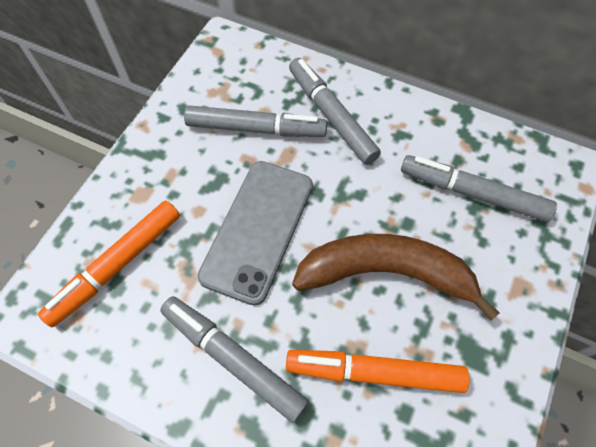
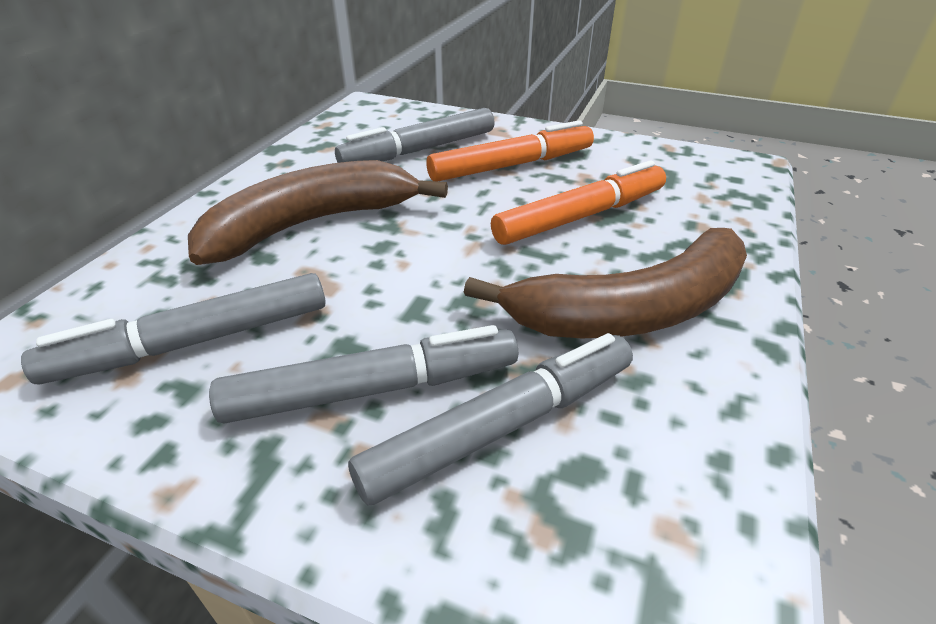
brown banana: [292,234,499,321] = 1 -> [188,160,448,265] [464,228,747,338] = 2
grey phone: [197,161,313,306] = 1 -> none = 0

